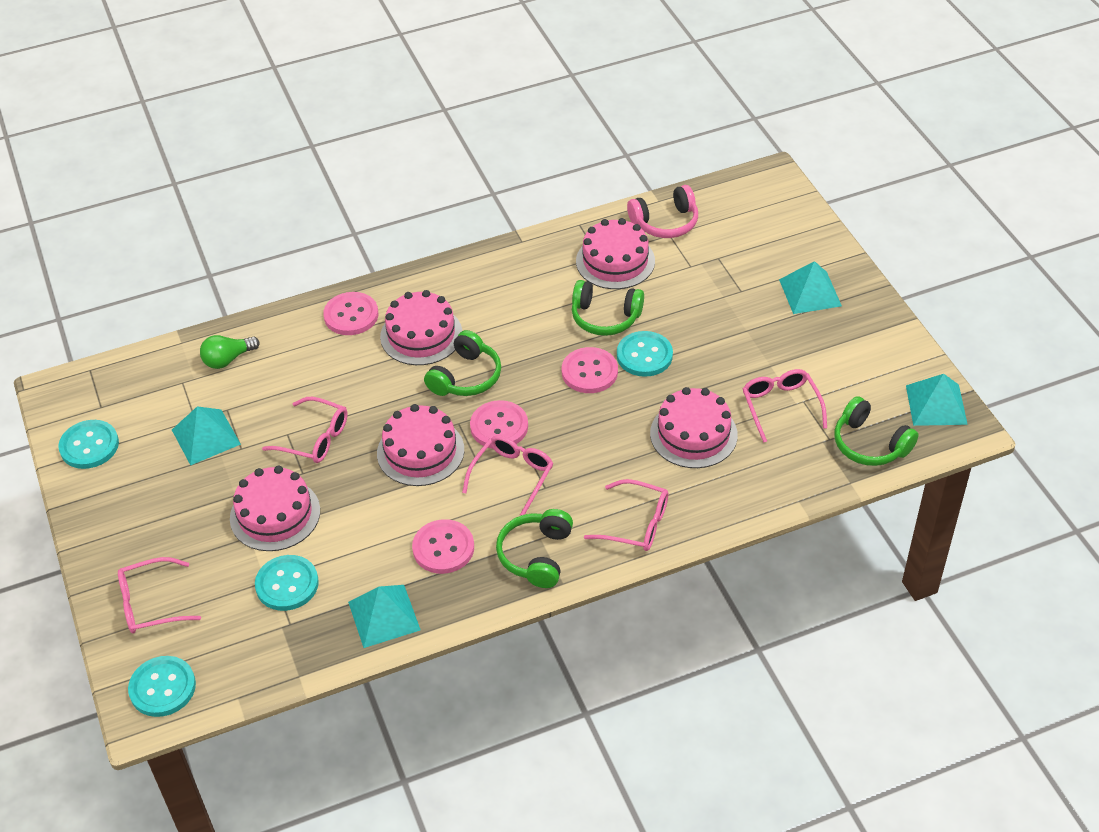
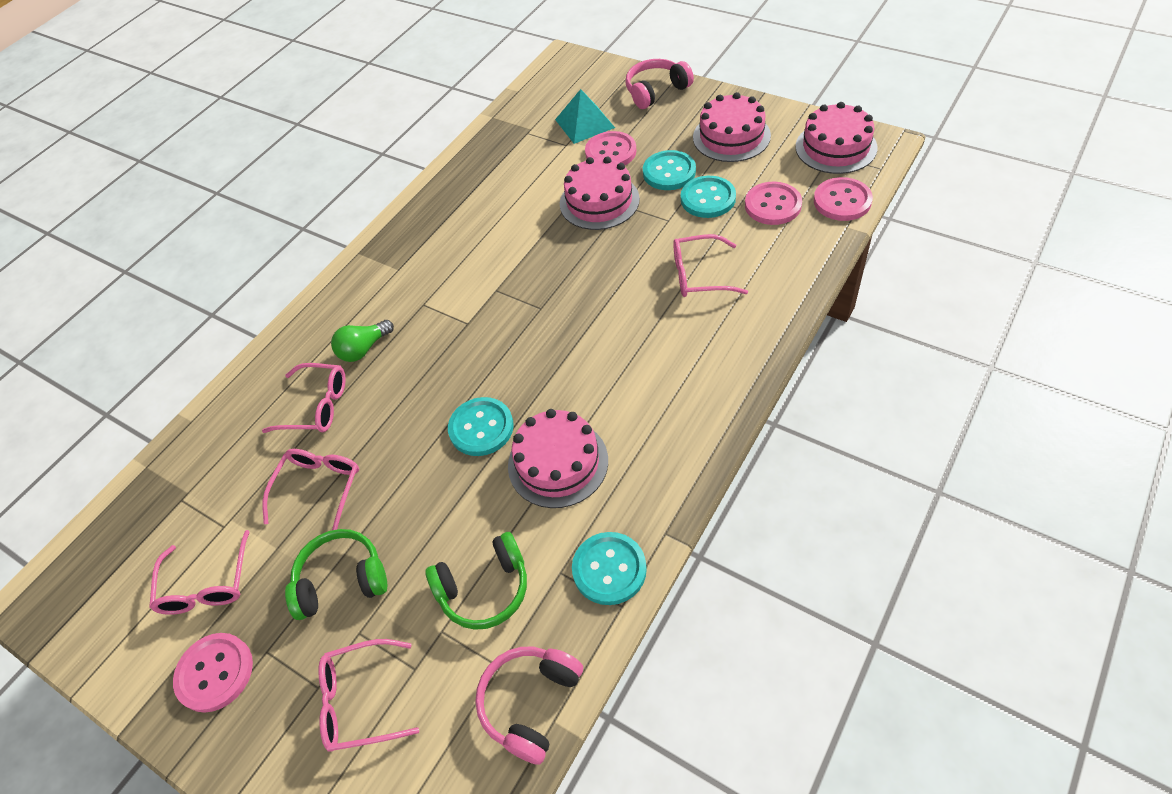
green headphones: [424,330,501,396] [496,509,573,588] [572,280,644,336] [834,396,919,466] = 4 -> [285,529,387,620] [425,532,527,630] = 2
pink cake: [230,466,320,551] [377,404,464,486] [380,290,462,365] [576,218,655,289] [650,387,738,468] = 5 -> [508,409,608,508] [560,157,640,230] [693,92,771,162] [796,102,878,174] = 4
pink headphones: [627,185,698,238] = 1 -> [475,647,583,765] [625,59,694,109] = 2
turquoise pyramid: [172,406,241,465] [348,585,421,648] [779,261,842,314] [906,374,968,426] = 4 -> [555,89,615,144] = 1

